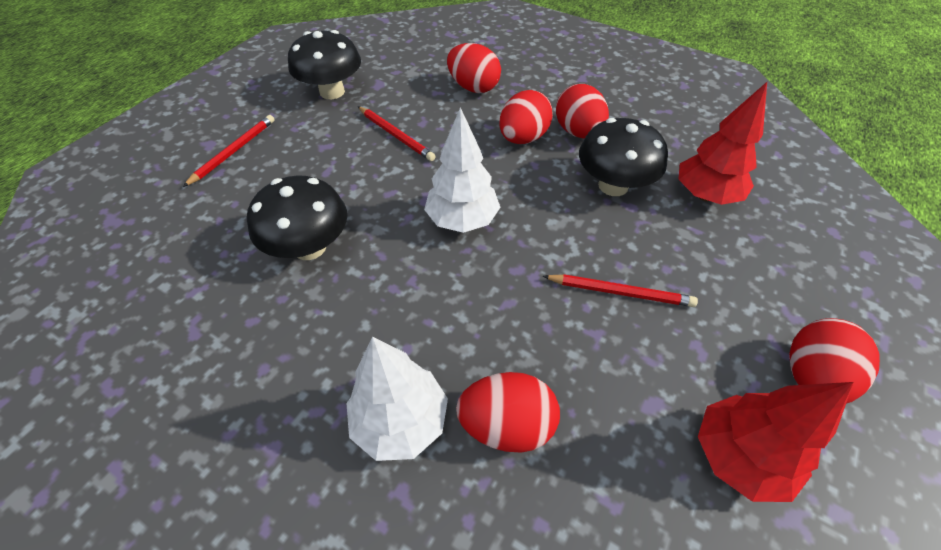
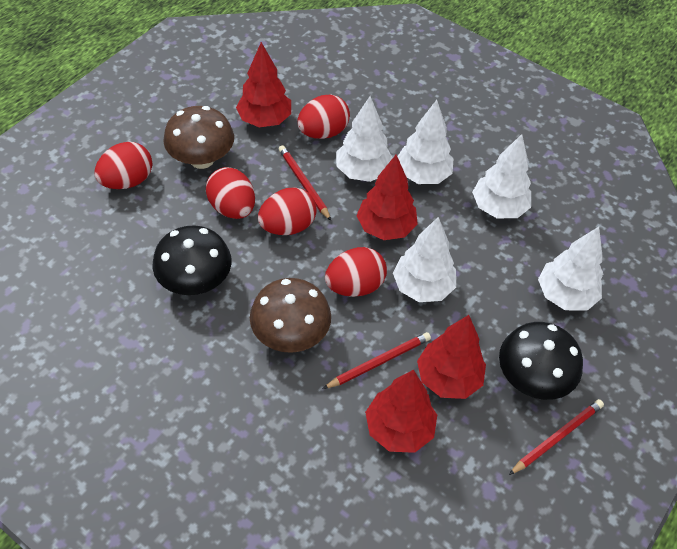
black mushroom: [247,175,347,260] [288,30,361,99] [579,118,668,196] = 3 -> [153,225,232,295] [499,322,583,400] = 2
brown mushroom: none = 0 -> [163,106,234,169] [250,278,331,353] = 2
red tree: [678,82,767,205] [698,382,854,502] = 2 -> [236,42,291,127] [357,155,418,240] [365,370,437,453] [417,315,486,399] = 4
white tree: [346,337,448,461] [424,107,501,233] = 2 -> [336,96,393,182] [393,217,456,302] [397,100,453,184] [472,134,531,218] [538,227,603,311] = 5

